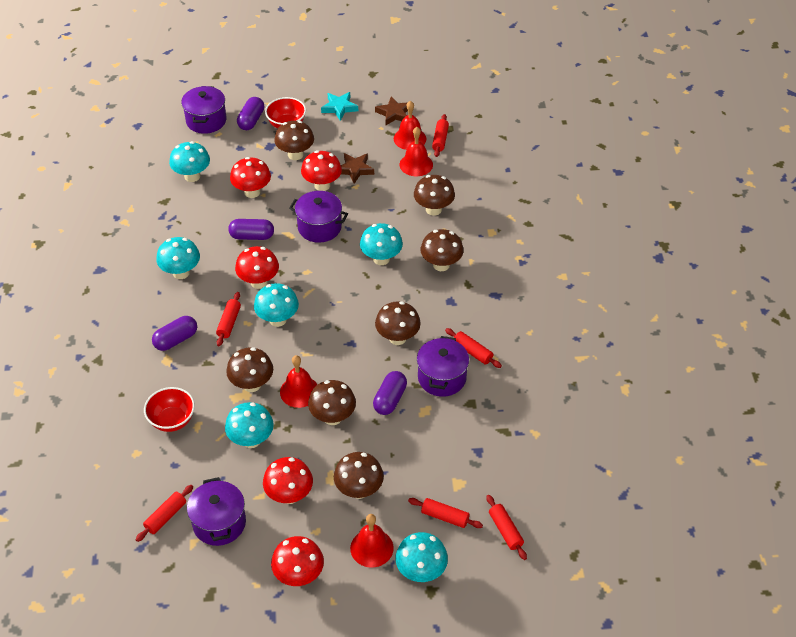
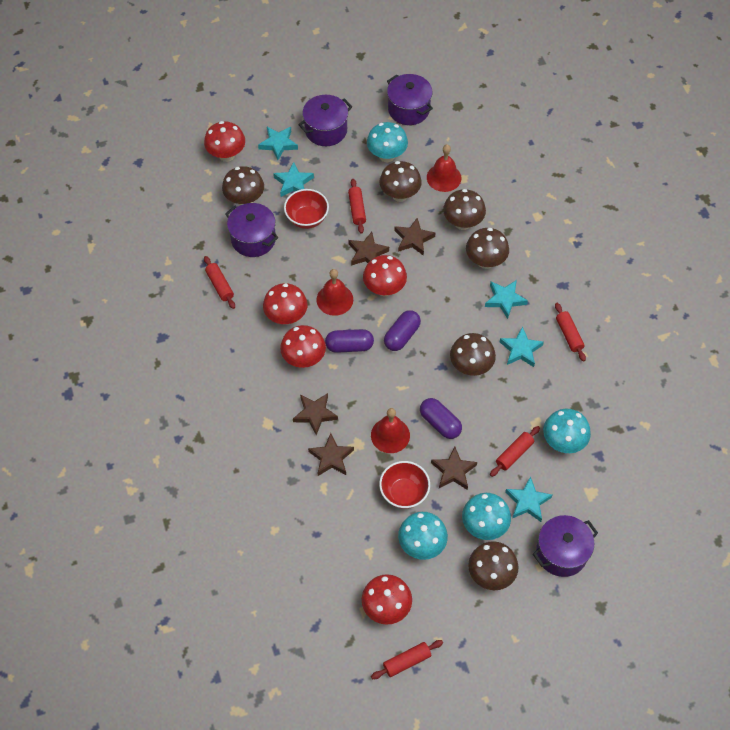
brown mushroom: [226,347,273,392] [274,121,314,160] [308,380,356,425] [334,452,384,499] [375,301,421,345] [414,175,455,216] [421,229,464,271] = 7 -> [222,166,264,205] [380,161,422,202] [443,189,486,230] [450,333,496,376] [466,228,509,269] [468,541,518,590] = 6
brown star: [341,153,374,184] [375,96,408,125] = 2 -> [293,393,338,435] [308,433,354,476] [349,232,389,266] [394,218,435,256] [431,446,477,490] = 5
purple capsule: [152,316,197,351] [228,219,274,240] [237,97,264,130] [373,371,407,415] = 4 -> [325,329,374,353] [384,310,421,351] [420,398,462,439] = 3
red bell: [280,355,318,408] [350,514,394,568] [394,101,427,150] [400,127,433,176] = 4 -> [316,269,353,316] [371,408,410,453] [427,144,461,192] = 3
red rolling pin: [136,485,193,542] [216,292,241,346] [408,498,483,528] [432,114,449,157] [445,328,502,368] [486,495,527,560] = 6 -> [204,256,235,309] [348,179,366,234] [371,640,443,679] [490,426,540,477] [555,303,586,361] = 5
turquoise mushroom: [156,237,200,279] [169,141,210,182] [225,402,274,448] [254,283,299,327] [360,223,403,265] [395,532,448,582] = 6 -> [367,122,408,162] [398,512,448,560] [462,493,511,540] [543,409,591,453] = 4
turquoise star: [321,92,358,121] = 1 -> [258,127,298,160] [273,162,314,197] [485,280,528,319] [500,326,544,367] [505,476,552,522] = 5

